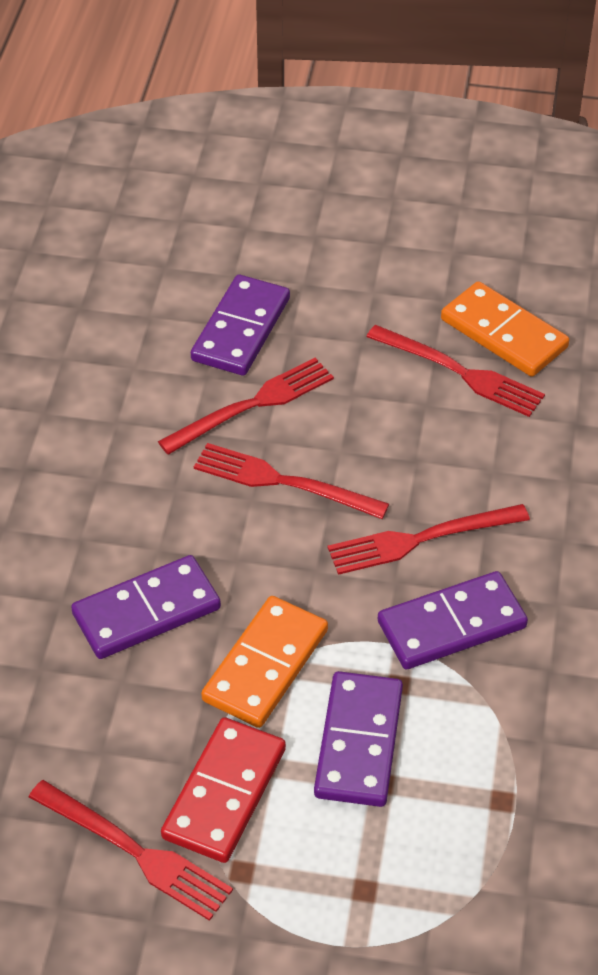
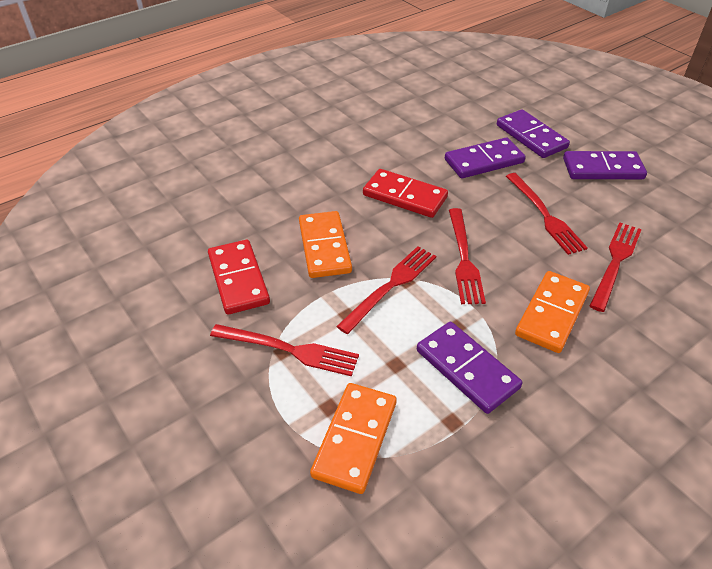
orange domino: [201,596,328,728] [441,281,569,377] = 2 -> [299,211,352,278] [310,383,397,494] [515,271,590,353] = 3
red domino: [161,717,286,863] = 1 -> [208,240,270,315] [363,169,448,218] = 2

